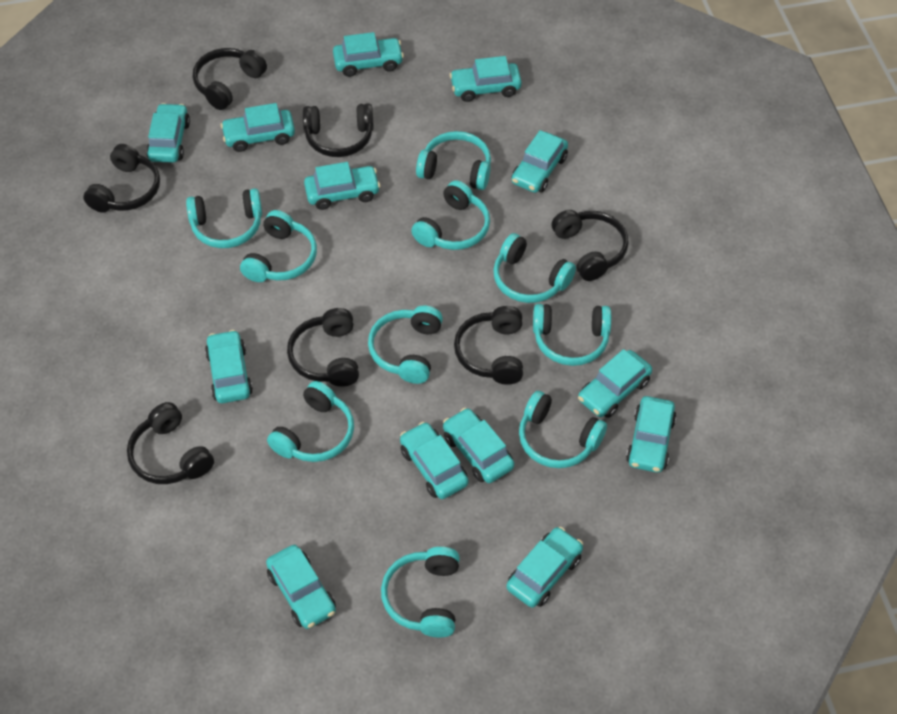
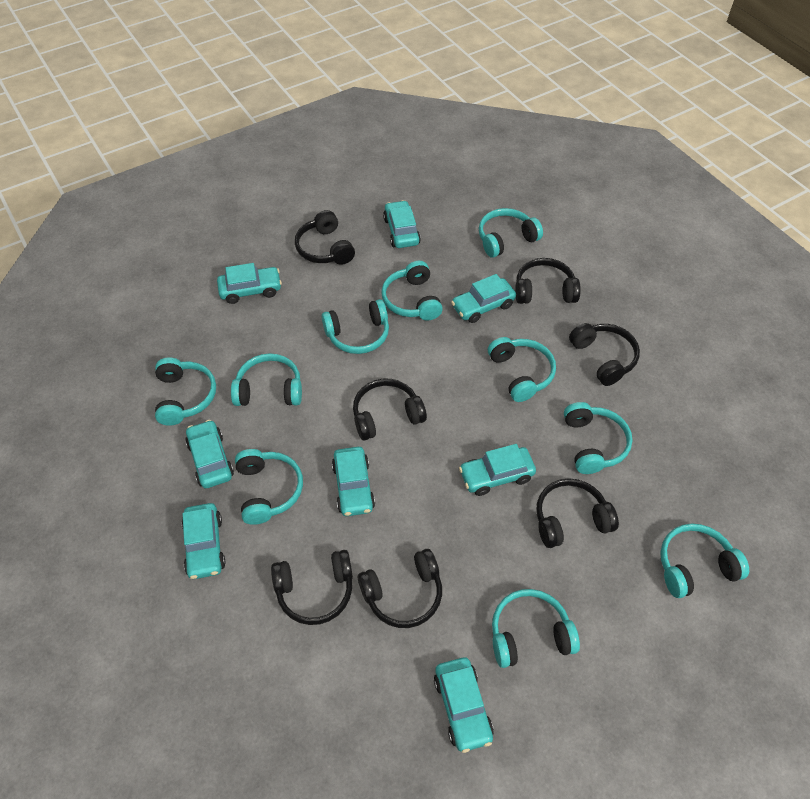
turquoise car: [146,103,190,163] [205,330,253,403] [220,103,295,152] [266,545,336,629] [304,162,380,210] [333,32,404,77] [400,422,468,499] [443,408,514,483] [449,56,522,102] [506,527,583,608] [512,130,568,193] [578,349,652,418] [626,396,677,473] = 13 -> [182,503,226,579] [185,420,234,488] [217,263,282,304] [332,447,375,516] [383,200,421,248] [434,657,494,753] [451,274,516,323] [459,444,536,496] = 8

